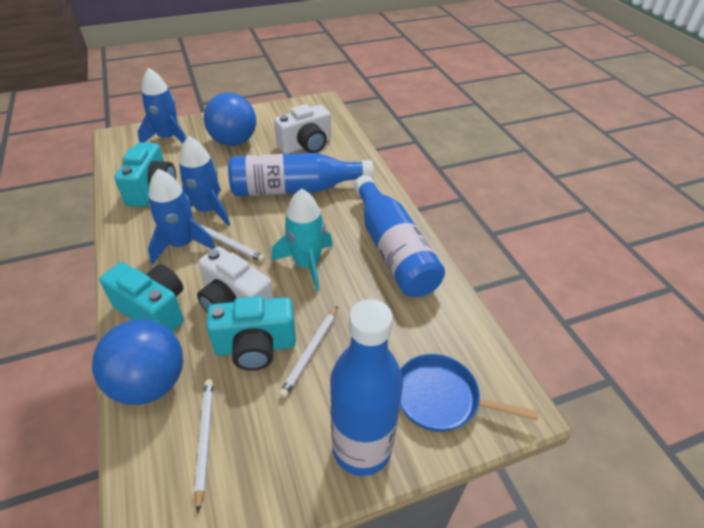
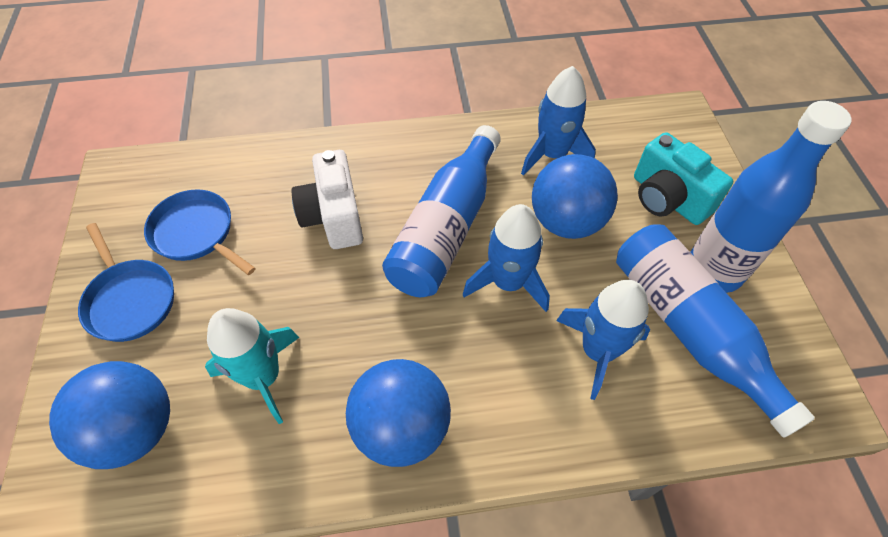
blue ball: [92,319,183,405] [204,93,256,146] = 2 -> [49,361,170,469] [346,359,451,467] [532,154,618,239] = 3
blue pan: [400,354,539,432] = 1 -> [78,223,174,342] [144,189,255,275] = 2
turquoise camera: [99,262,184,332] [114,142,176,207] [206,296,296,370] = 3 -> [634,132,733,225] = 1
white camera: [197,247,274,313] [274,104,331,154] = 2 -> [291,150,363,249] = 1
white pencil: [194,379,213,513] [199,224,265,262] [279,306,338,398] = 3 -> none = 0

